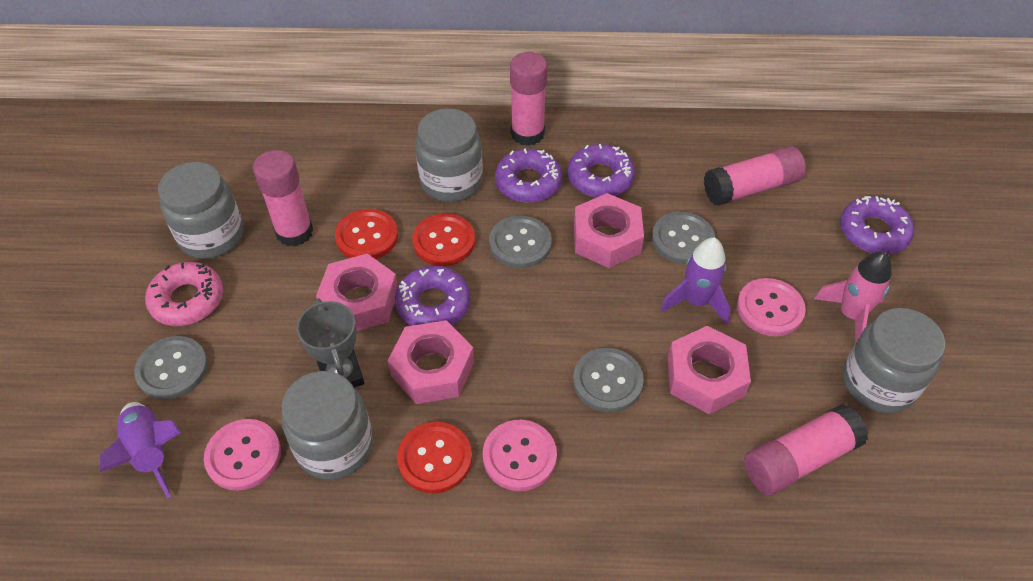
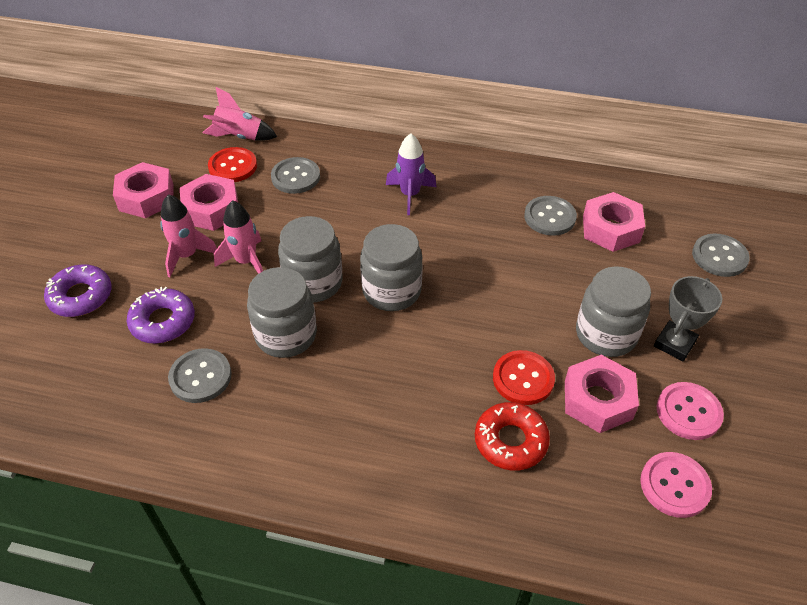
pink button: [204,419,281,491] [483,420,557,491] [737,278,806,336] = 3 -> [640,452,712,518] [657,382,724,440] = 2
pink donut: [145,262,223,326] = 1 -> none = 0
pink glue stick: [253,150,313,246] [510,52,547,146] [704,146,806,206] [744,404,868,495] = 4 -> none = 0
pink rocket: [814,251,892,343] = 1 -> [160,194,217,277] [203,87,277,140] [214,200,263,274] = 3
purple donut: [395,266,471,326] [495,148,562,203] [568,144,635,197] [840,196,914,254] = 4 -> [44,265,112,317] [127,287,195,344] = 2
purple rocket: [100,402,181,499] [660,237,731,324] = 2 -> [386,133,436,215] = 1
red button: [335,209,398,259] [397,422,472,494] [412,213,475,266] = 3 -> [208,147,257,182] [493,350,555,405] = 2
red donut: none = 0 -> [475,402,550,471] = 1

